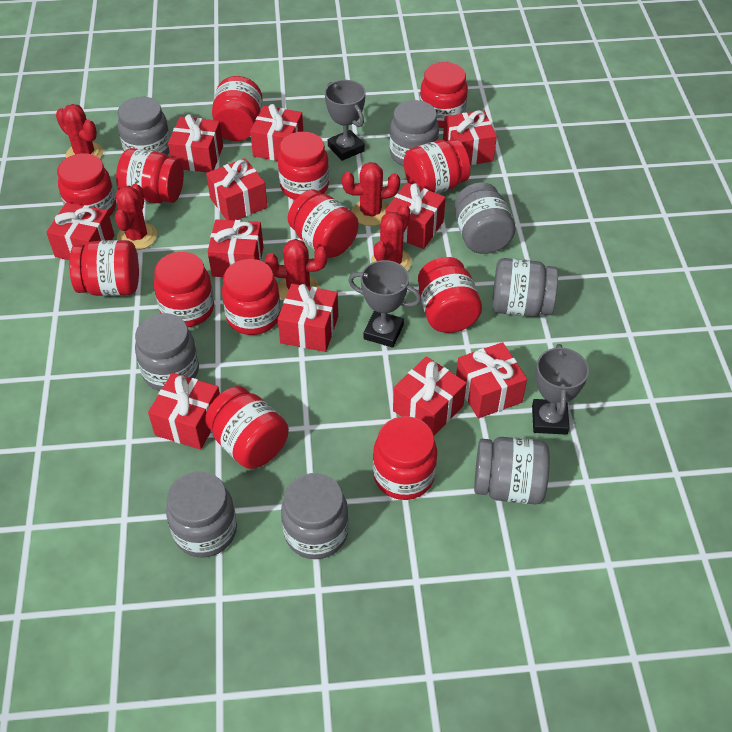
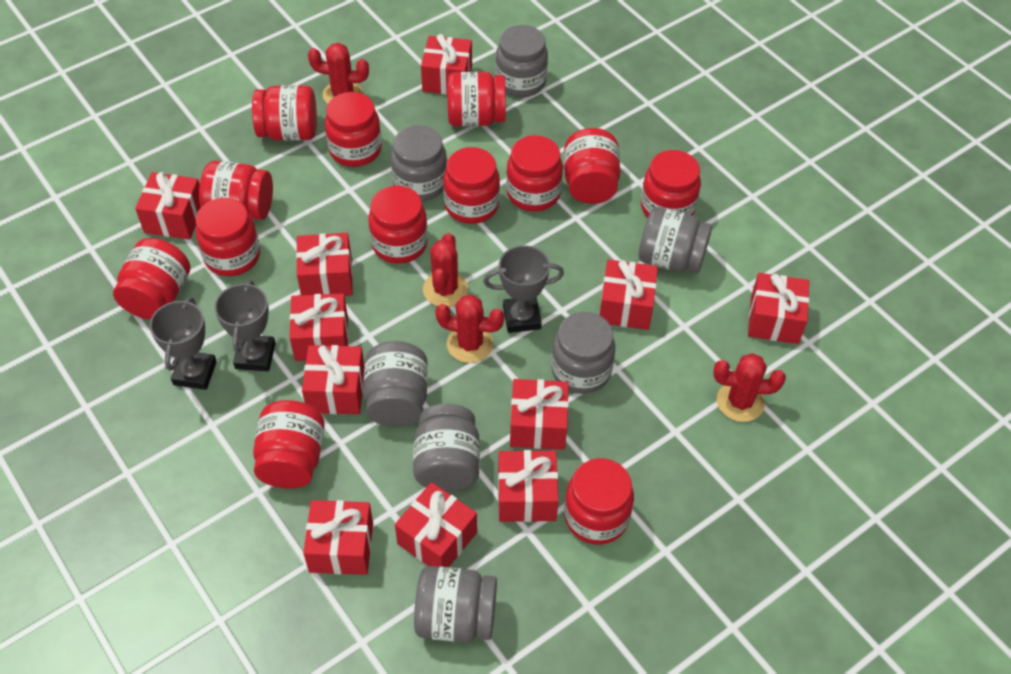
grey jar: [118,97,170,155] [135,313,199,391] [166,471,237,557] [281,473,349,559] [390,100,439,166] [455,182,516,254] [474,437,550,505] [492,258,558,317] = 8 -> [363,341,428,427] [391,125,447,201] [413,404,480,492] [414,566,497,642] [496,25,548,97] [551,312,615,394] [639,207,712,273] = 7
red cactus: [56,104,103,159] [115,184,157,250] [265,239,327,301] [342,162,400,226] [371,204,412,271] = 5 -> [308,43,369,104] [423,233,468,307] [435,295,504,363] [714,353,786,422] = 4

